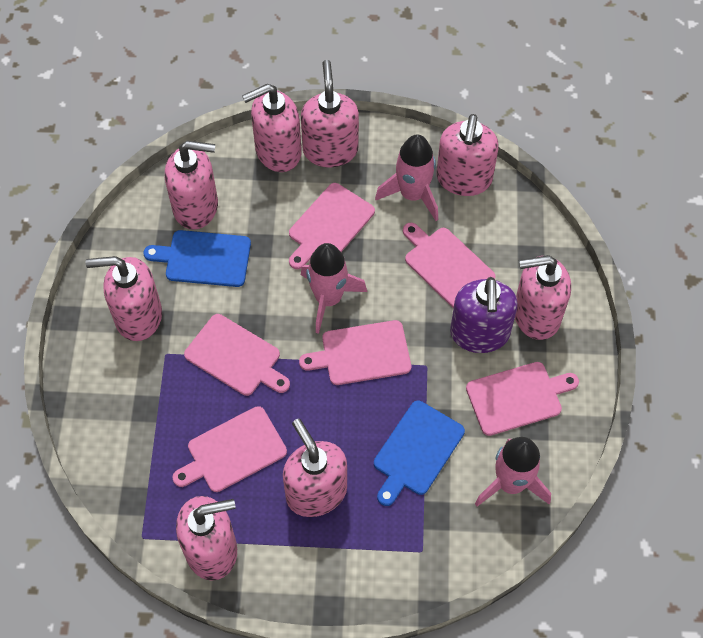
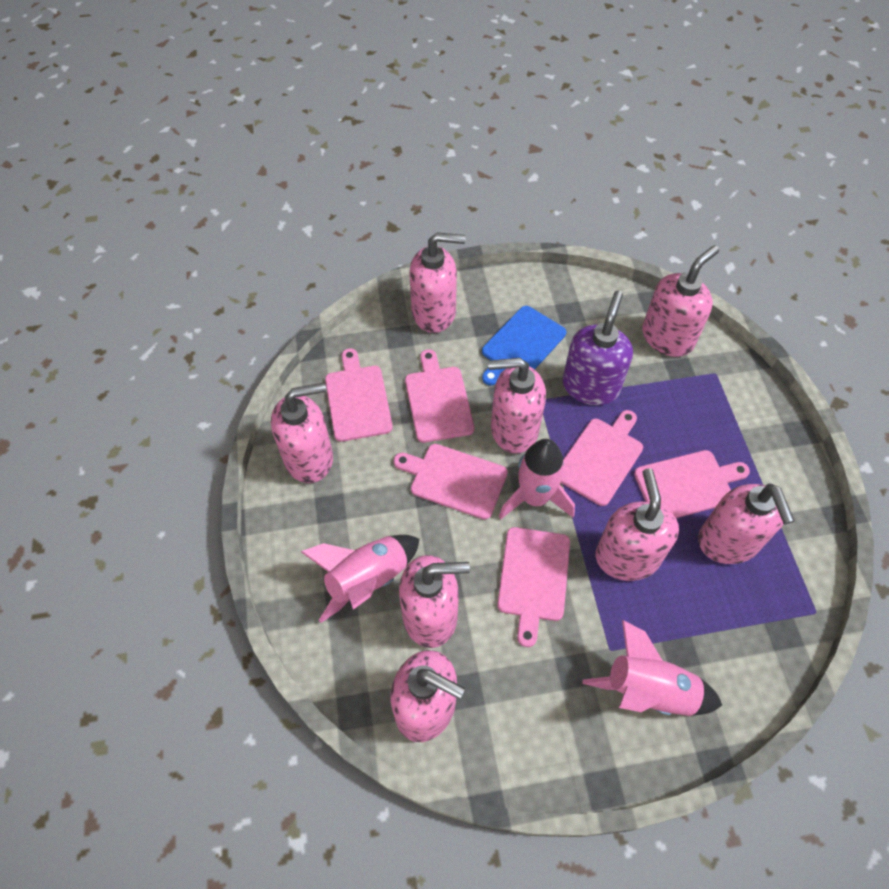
blue cutting board: [144,230,251,287] [374,401,465,506] = 2 -> [482,306,566,385] = 1

